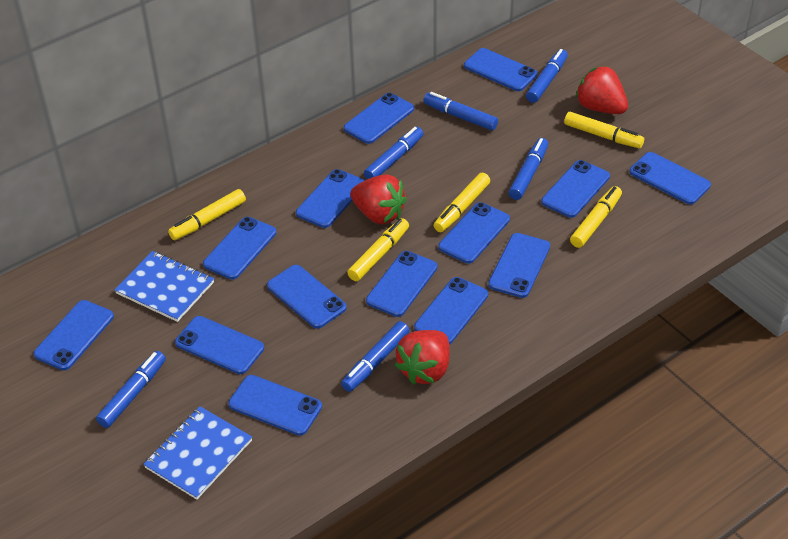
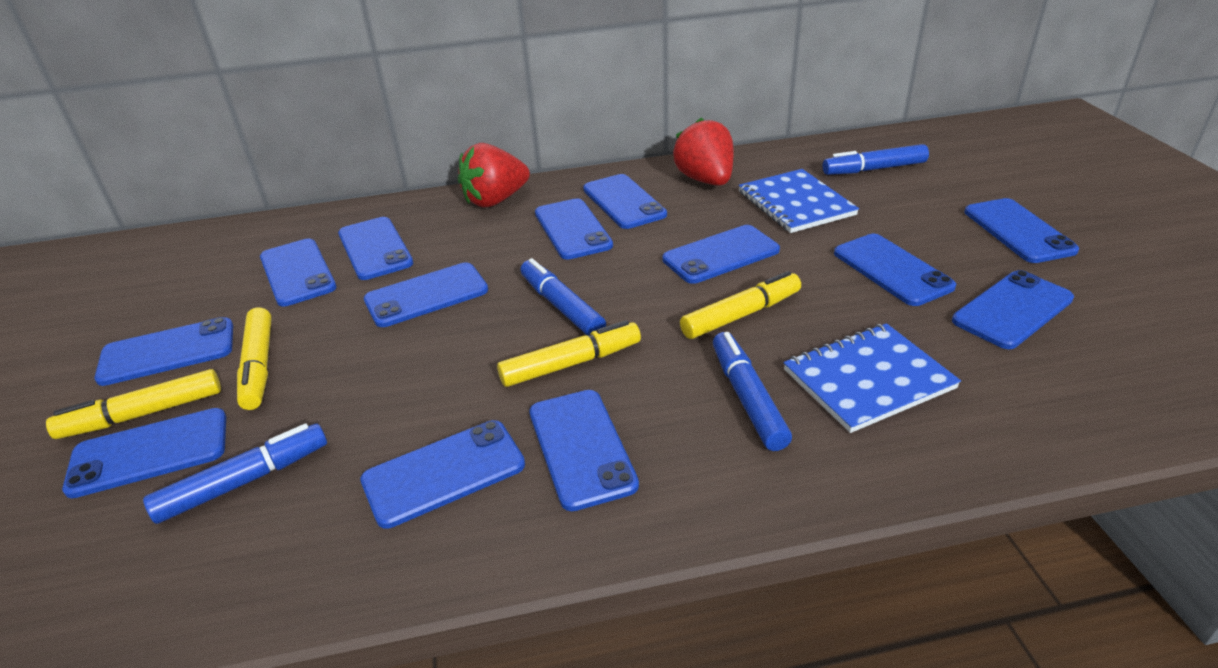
blue marker: [96,351,166,428] [341,321,410,392] [364,127,424,179] [423,92,498,131] [508,138,548,200] [526,49,568,103] = 6 -> [143,423,327,524] [520,258,606,336] [713,332,792,451] [823,144,929,175] = 4
blue phone: [33,300,114,371] [175,316,264,374] [203,217,276,280] [228,375,322,436] [267,265,347,329] [296,169,365,228] [344,93,414,144] [366,251,437,317] [414,277,488,344] [438,202,510,264] [464,48,537,91] [488,233,550,298] [541,160,610,218] [630,152,711,204] = 14 -> [62,408,226,498] [94,317,233,386] [260,238,337,306] [338,217,413,280] [360,420,525,529] [364,262,488,327] [529,390,639,511] [535,198,613,260] [583,174,667,229] [662,225,780,284] [834,234,956,306] [952,270,1074,349] [964,198,1079,263] = 13
red strawberry: [350,174,407,225] [395,330,450,384] [575,66,628,114] = 3 -> [458,143,530,208] [673,117,733,186] = 2
yellow marker: [168,189,246,240] [347,218,409,281] [434,172,490,232] [564,112,644,148] [570,186,622,248] = 5 -> [46,369,221,439] [237,307,272,410] [497,320,641,387] [680,271,801,339] = 4

